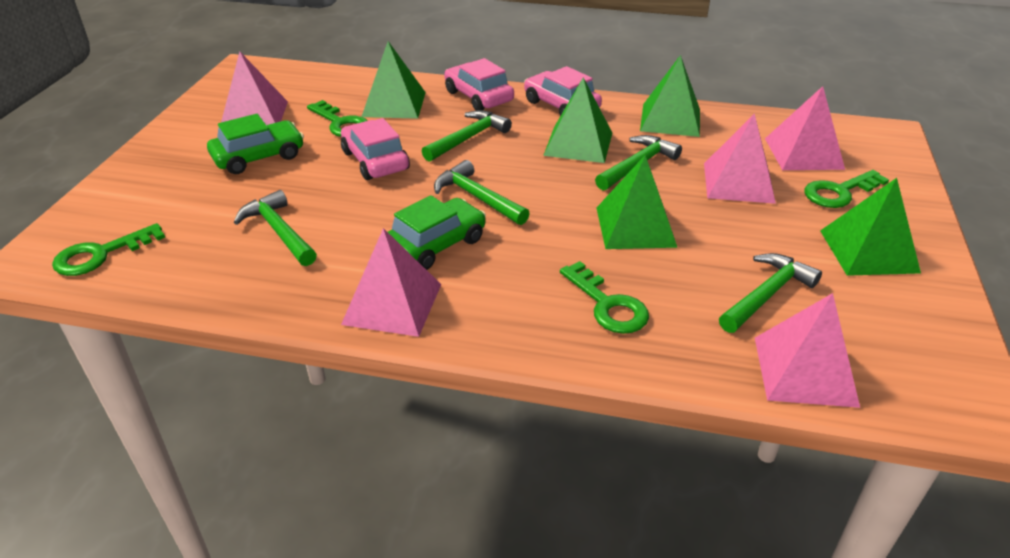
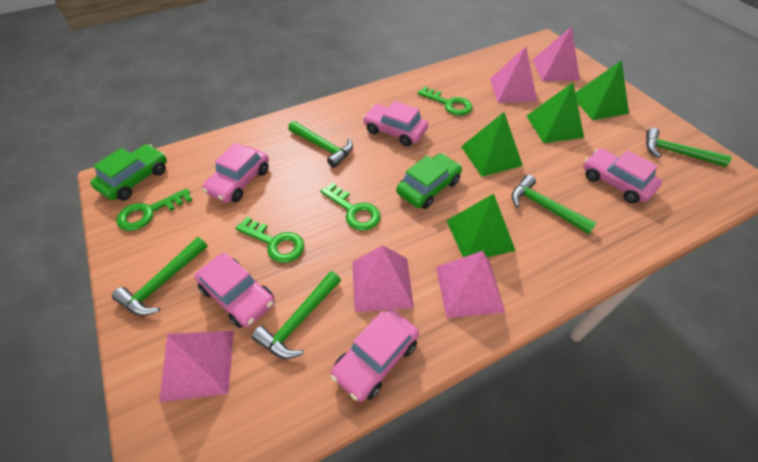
green pyramid: [361,41,426,119] [543,77,612,163] [596,155,678,249] [640,55,700,137] [820,178,921,276] = 5 -> [446,194,516,257] [461,112,523,177] [527,82,584,143] [575,60,629,120] = 4
pink car: [341,118,410,180] [444,58,514,110] [524,66,602,116] = 3 -> [195,253,275,328] [202,143,269,203] [331,309,419,402] [363,101,428,146] [583,149,662,204] = 5

